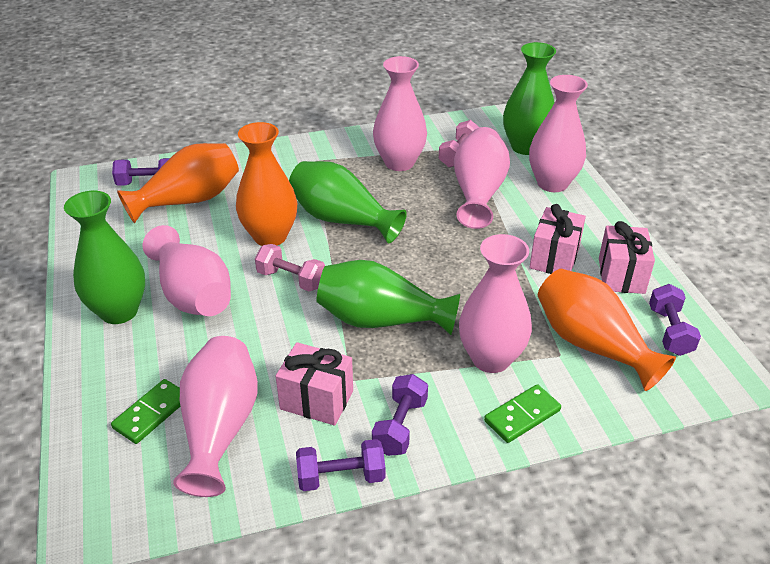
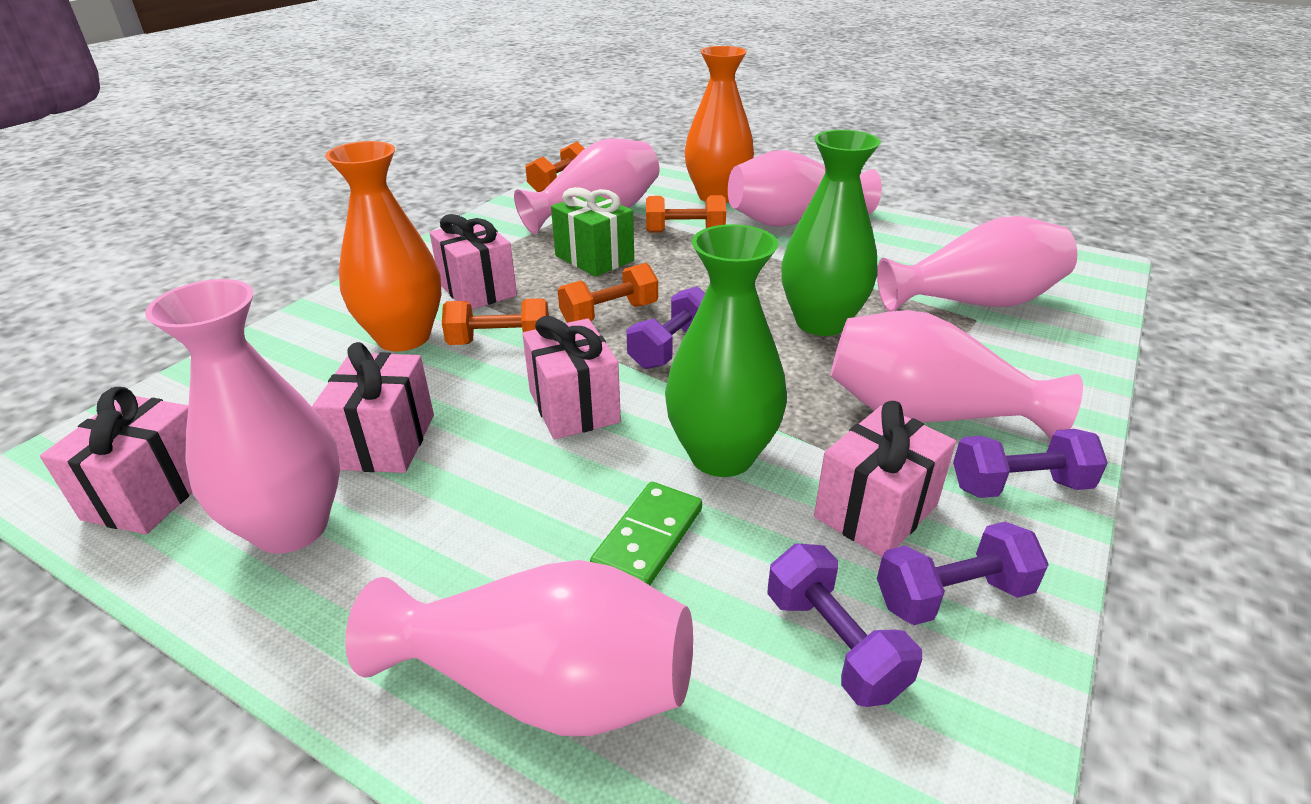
green domino: [111,379,180,444] [484,384,561,443] = 2 -> [590,482,702,585] = 1
green gift: none = 0 -> [551,187,634,277] = 1
green vase: [64,191,145,324] [289,161,407,243] [316,260,460,335] [503,42,556,155] = 4 -> [665,224,787,477] [781,130,881,336] = 2
orange dumbbell: none = 0 -> [442,298,549,345] [526,142,585,192] [558,263,658,323] [646,195,726,233] = 4
orange vase: [117,143,239,223] [236,122,297,246] [538,269,676,391] = 3 -> [325,141,441,351] [684,46,754,203] = 2
pink dumbbell: [255,244,325,291] [438,120,480,167] = 2 -> none = 0
pink gift: [276,342,353,426] [529,204,586,274] [599,221,655,294] = 3 -> [40,387,192,535] [312,342,434,473] [430,214,517,309] [523,316,621,439] [814,401,956,557] = 5

